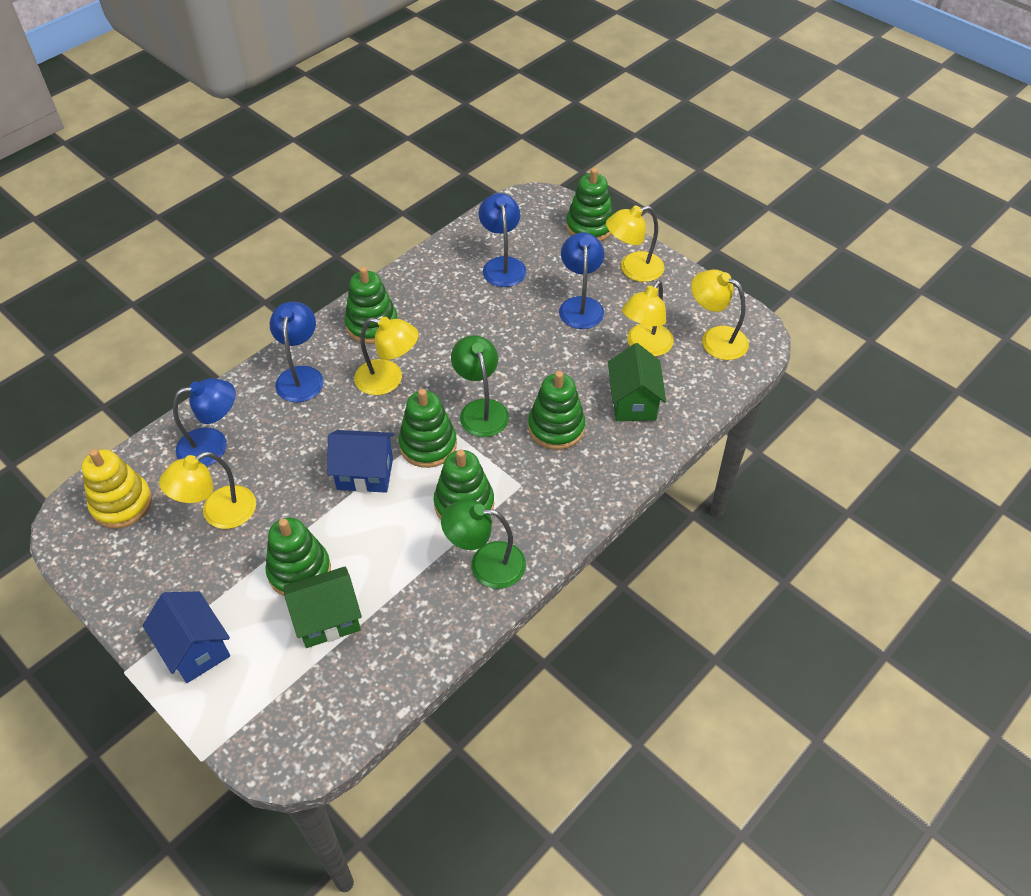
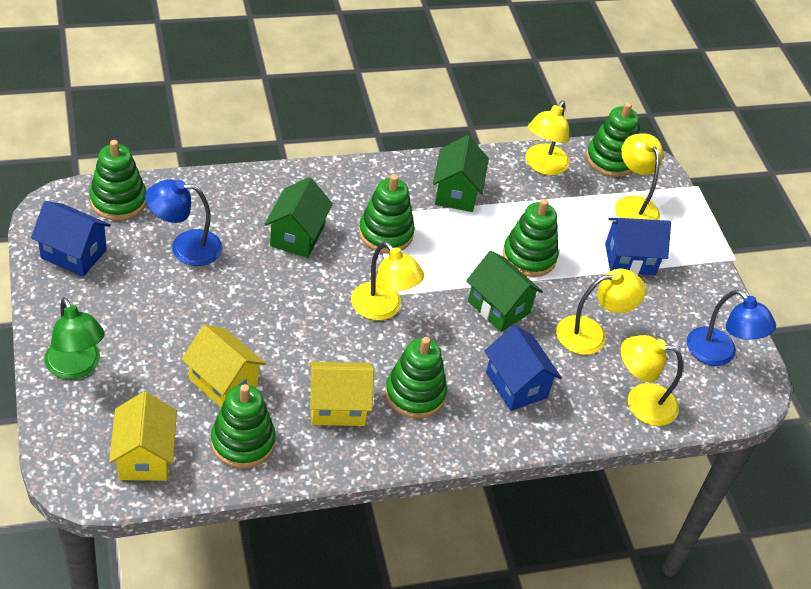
blue house: [143,591,230,683] [327,430,394,493] = 2 -> [31,201,111,277] [485,325,562,411] [605,218,671,275] = 3
blue lamp: [173,378,236,466] [270,302,324,402] [479,193,526,287] [559,232,604,329] = 4 -> [145,179,222,266] [687,290,776,366] = 2
green house: [283,566,362,648] [608,343,666,421] = 2 -> [265,177,333,258] [433,135,489,212] [466,251,543,332] = 3
green lamp: [441,500,526,589] [451,335,509,437] = 2 -> [44,297,105,380] = 1
yellow house: none = 0 -> [109,392,177,481] [181,325,266,407] [310,362,374,426] = 3
yellow stacking toy: [82,449,152,529] = 1 -> none = 0

